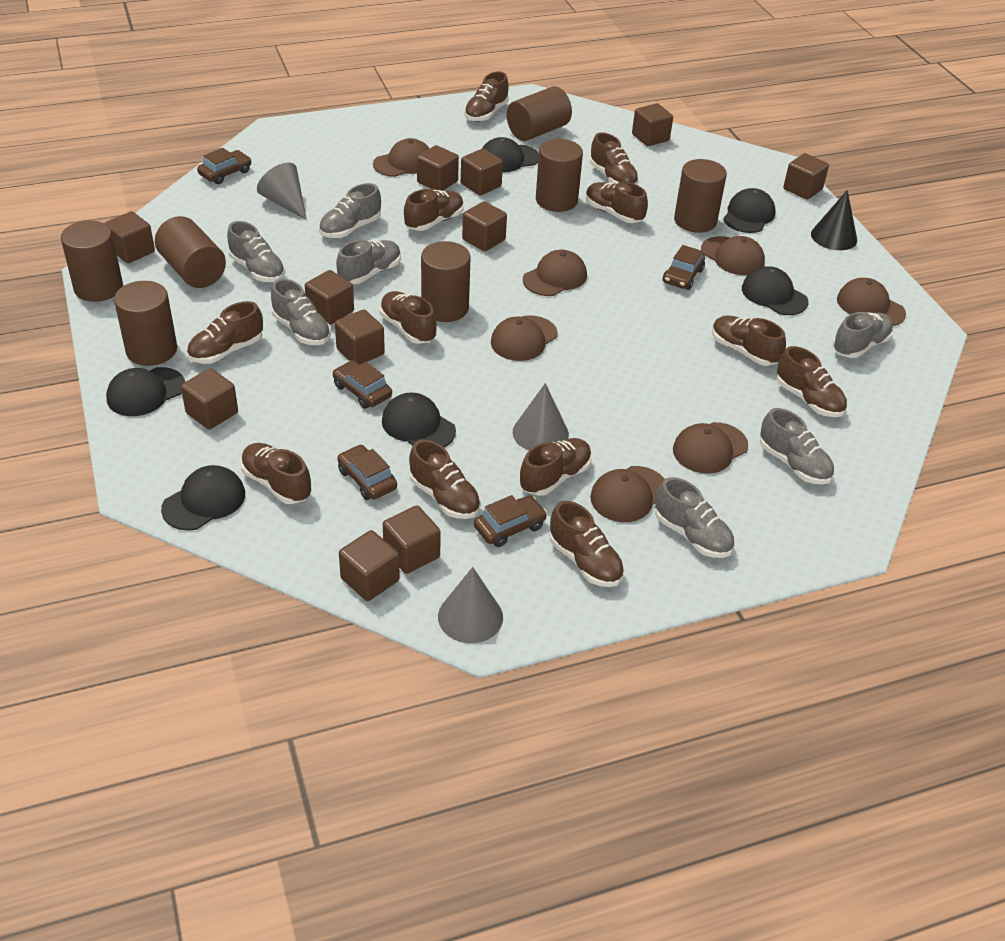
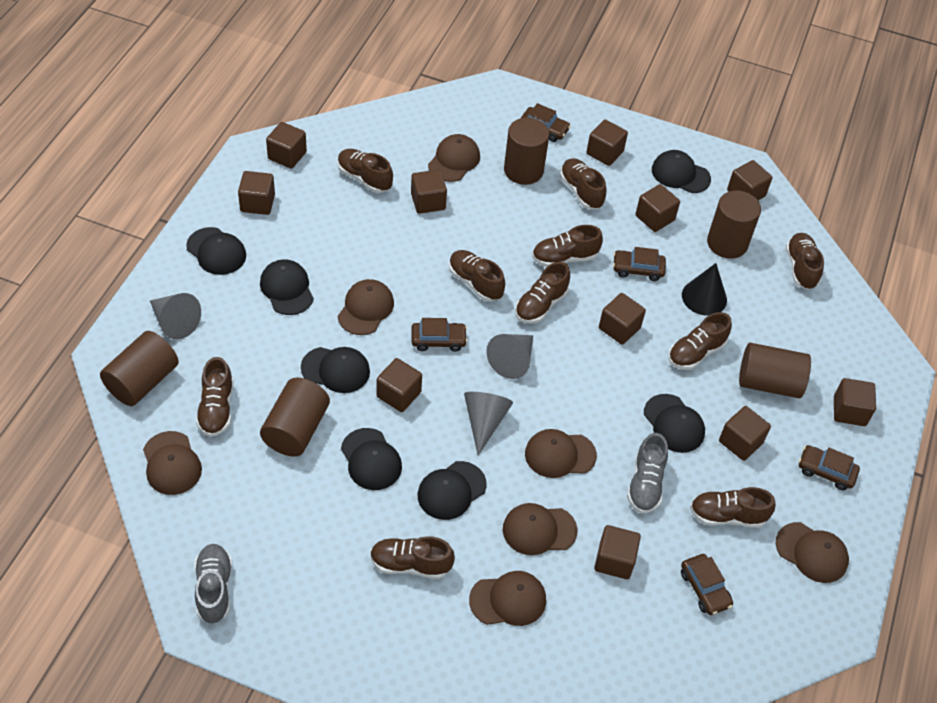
black cap: [106,367,185,416] [161,465,245,531] [382,392,456,448] [482,137,539,172] [723,188,776,233] [742,266,808,315] = 6 -> [186,227,246,275] [260,259,314,315] [301,347,370,393] [341,428,402,490] [418,461,487,520] [644,394,705,453] [652,150,711,193] = 7
brown cylinder: [61,221,123,302] [114,281,177,366] [155,216,226,288] [421,241,471,322] [507,86,572,141] [536,139,583,212] [674,159,727,233] = 7 -> [100,331,179,406] [260,378,330,457] [504,118,549,185] [707,190,761,259] [739,343,811,398] = 5
brown shoe: [187,301,263,364] [241,443,312,504] [380,291,437,344] [404,189,464,231] [409,440,481,519] [464,71,509,122] [520,438,592,496] [550,501,625,587] [586,182,648,223] [590,132,639,185] [712,315,786,366] [776,346,847,417] = 12 -> [196,357,234,437] [337,149,393,193] [370,536,455,579] [449,250,505,302] [515,262,570,324] [532,225,603,267] [560,158,606,209] [668,312,732,370] [690,487,776,528] [786,233,824,290] = 10
grey shoe: [227,221,285,282] [271,279,331,345] [319,183,381,238] [336,240,401,284] [655,477,734,558] [760,408,834,485] [833,312,894,358] = 7 -> [194,544,232,624] [627,433,668,513] = 2

